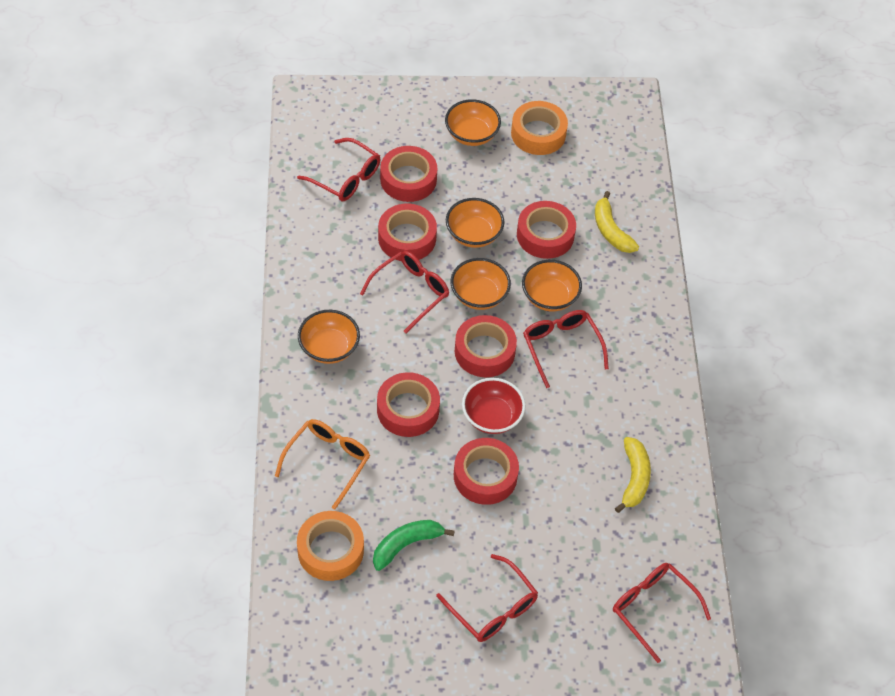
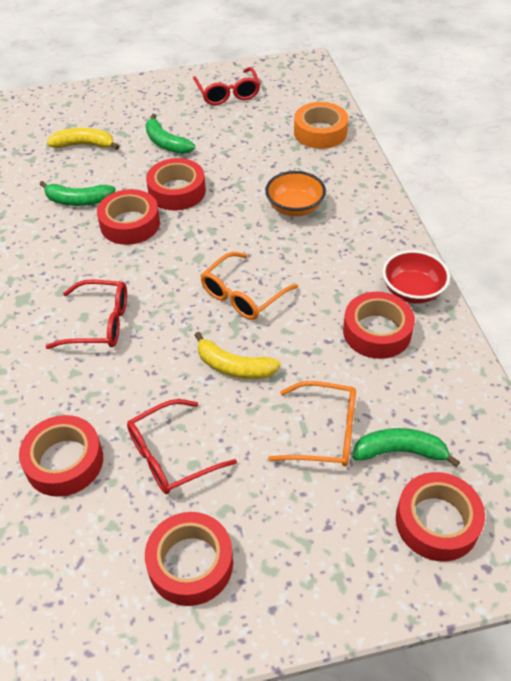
green banana: [373,520,455,571] = 1 -> [39,181,116,206] [146,114,195,154] [352,428,460,467] = 3
orange bowl: [298,310,360,364] [445,99,501,146] [446,198,505,248] [451,258,511,310] [522,260,582,311] = 5 -> [265,171,326,216] = 1
orange glasses: [275,419,370,510] = 1 -> [200,252,298,320] [268,381,356,466] = 2
orange tape: [297,511,364,581] [511,101,568,155] = 2 -> [294,102,348,149] = 1
red glasses: [297,138,381,202] [360,251,449,333] [436,554,538,642] [523,310,609,388] [613,563,711,663] = 5 -> [46,280,127,349] [127,399,237,494] [193,67,260,105] = 3

